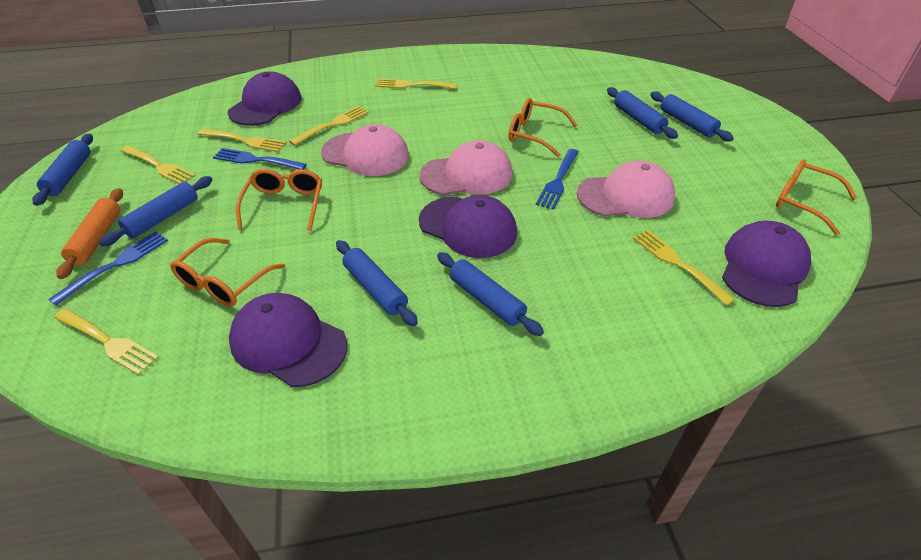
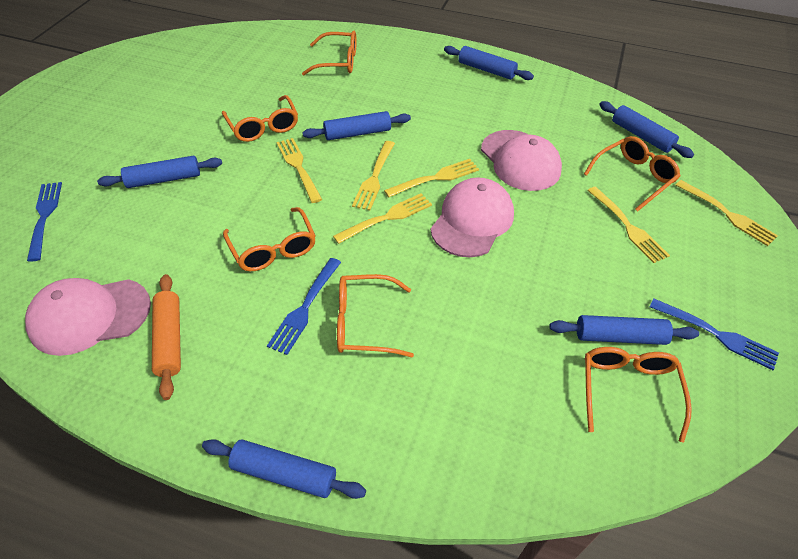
orange glasses: [170,238,285,306] [236,169,322,231] [509,98,578,157] [776,160,857,235] = 4 -> [222,95,298,142] [223,207,316,271] [302,31,357,75] [337,274,414,358] [584,136,680,212] [585,347,692,443] = 6
purple cap: [228,71,302,126] [229,293,347,387] [419,195,517,258] [722,220,811,307] = 4 -> none = 0

